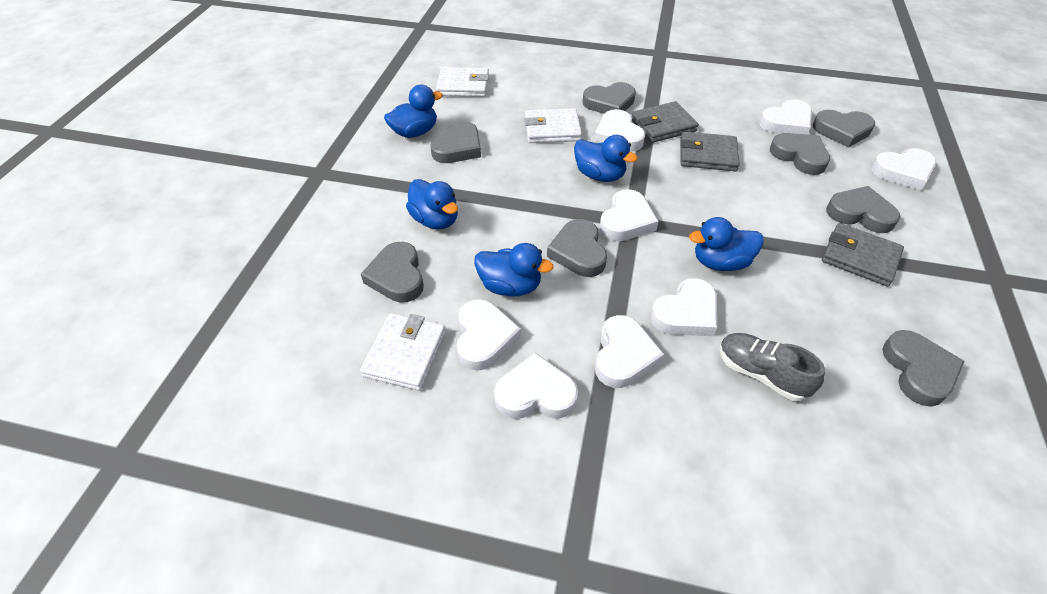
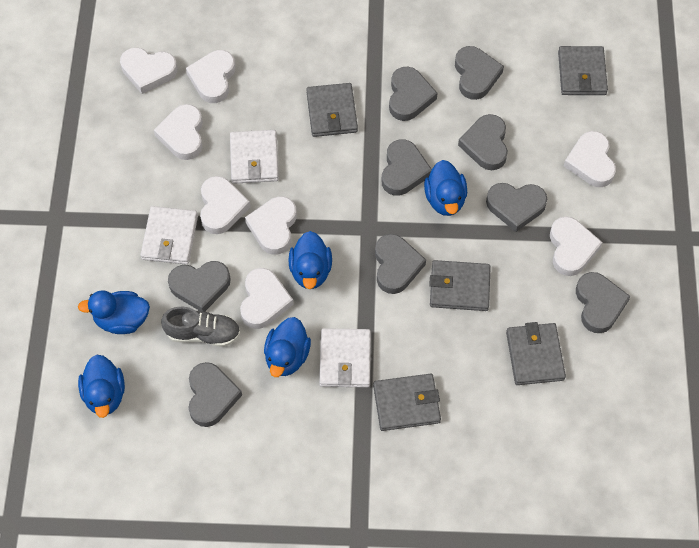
grey heart: [361,242,424,303] [430,121,481,163] [547,219,607,277] [583,82,636,114] [770,133,830,175] [813,110,875,147] [826,186,901,233] [882,330,965,407] = 8 -> [168,261,231,311] [189,362,242,427] [375,234,426,294] [382,139,432,196] [389,67,437,121] [455,46,504,100] [458,114,508,170] [486,183,547,232] [576,272,631,333] = 9
grey wallet: [631,101,699,143] [680,131,740,171] [822,223,904,287] = 3 -> [306,83,358,137] [373,374,441,431] [429,260,491,311] [506,322,566,385] [558,46,608,95] = 5

